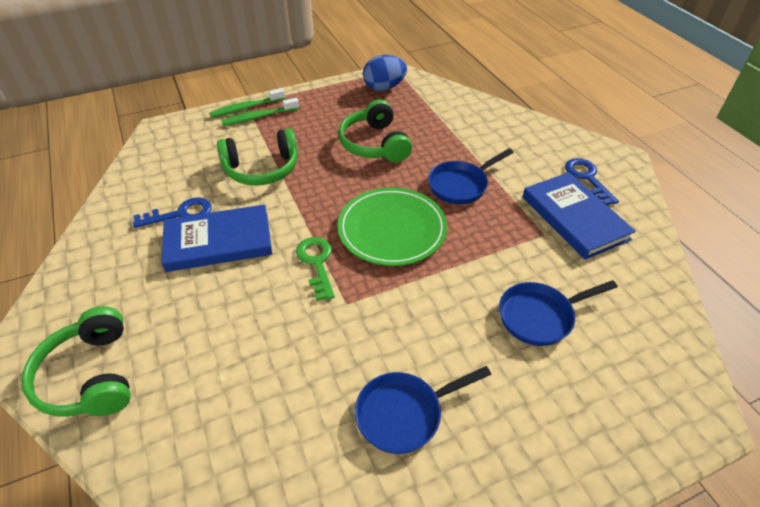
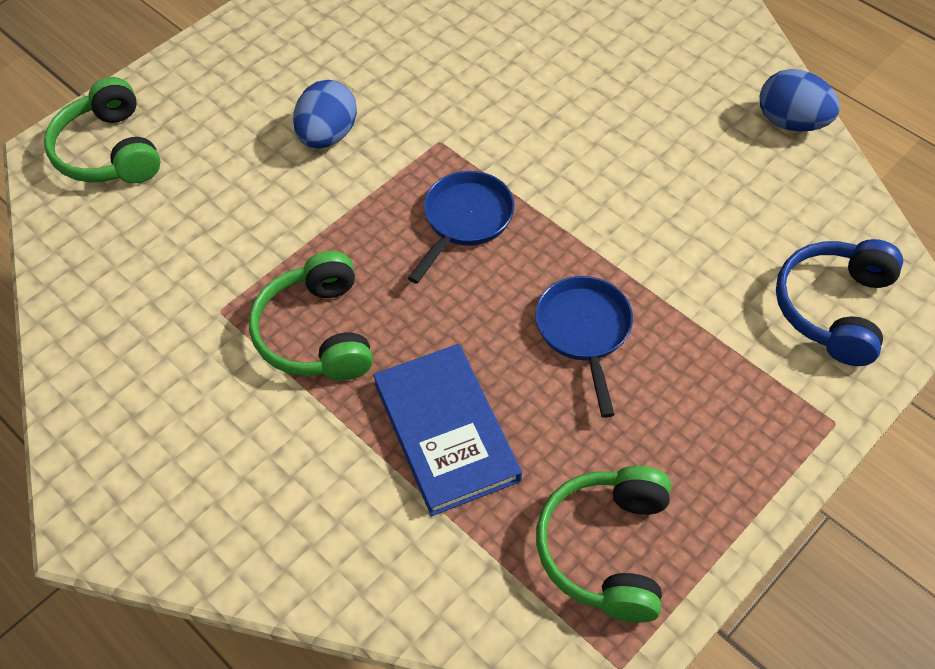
blue book: [161,205,272,272] [523,172,636,260] = 2 -> [373,344,522,516] = 1
blue egg: [363,55,407,91] = 1 -> [293,80,357,149] [760,69,840,131] = 2
blue headphones: none = 0 -> [776,239,903,366] = 1
blue key: [133,198,212,228] [565,158,619,205] = 2 -> none = 0
blue pan: [355,366,491,454] [428,148,514,204] [499,280,617,346] = 3 -> [408,171,514,284] [535,276,633,418] = 2
green key: [296,237,335,301] = 1 -> none = 0
green plate: [337,187,447,266] = 1 -> none = 0
green toothbrush: [209,88,285,118] [222,98,299,126] = 2 -> none = 0

